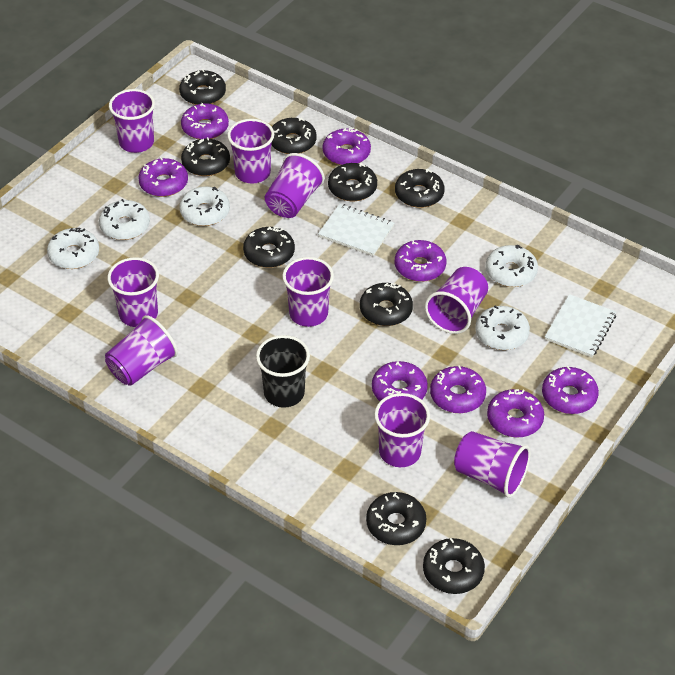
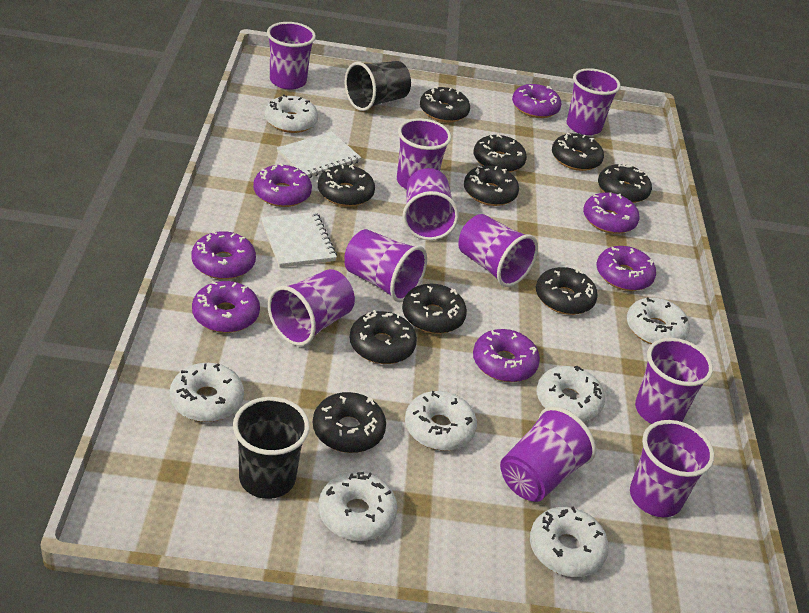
black cup: [256,335,310,408] = 1 -> [233,397,309,499] [345,61,411,111] = 2
black donut: [179,69,226,105] [181,137,230,176] [243,227,295,268] [272,117,317,154] [328,163,377,201] [360,283,413,326] [366,492,427,545] [395,169,445,208] [423,538,485,594] = 9 -> [313,392,386,453] [318,165,375,207] [349,310,417,364] [402,284,467,334] [420,86,470,122] [464,165,519,206] [474,134,527,172] [536,267,598,315] [552,132,604,171] [598,163,652,203] = 10
purple cup: [105,315,178,386] [107,257,159,327] [109,89,155,153] [227,119,274,183] [264,153,325,218] [282,257,334,327] [374,393,430,467] [425,267,488,334] [454,431,531,498] = 9 -> [267,22,316,90] [268,269,355,346] [344,229,427,302] [397,118,451,189] [402,168,459,240] [458,214,538,287] [500,406,596,502] [567,68,621,135] [630,420,714,517] [635,338,713,424] = 10
purple donut: [138,157,188,197] [181,103,229,139] [323,128,371,165] [372,361,428,401] [395,240,446,282] [430,365,486,413] [487,389,544,437] [542,366,599,414] = 8 -> [191,231,256,279] [192,281,260,333] [253,163,312,207] [473,329,540,382] [512,84,561,118] [583,192,639,234] [597,246,656,291] = 7
white donut: [47,228,99,269] [99,199,150,240] [179,186,230,226] [475,306,530,350] [486,245,538,287] = 5 -> [170,363,244,422] [265,95,318,133] [318,472,397,541] [405,391,477,451] [530,507,609,577] [536,366,605,421] [627,297,690,344] = 7

